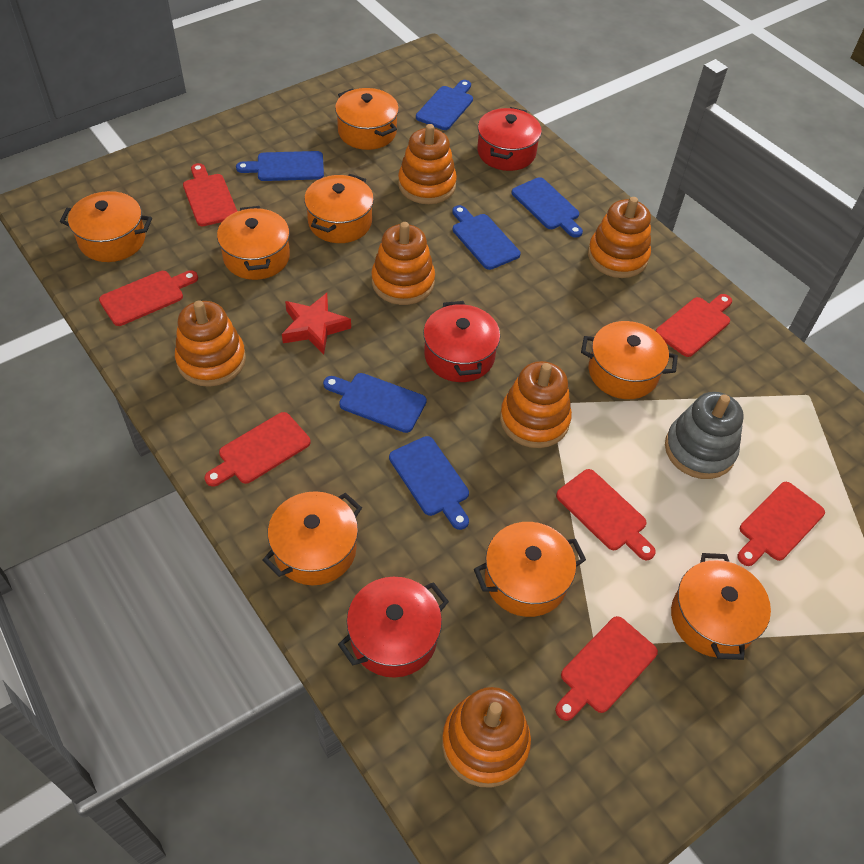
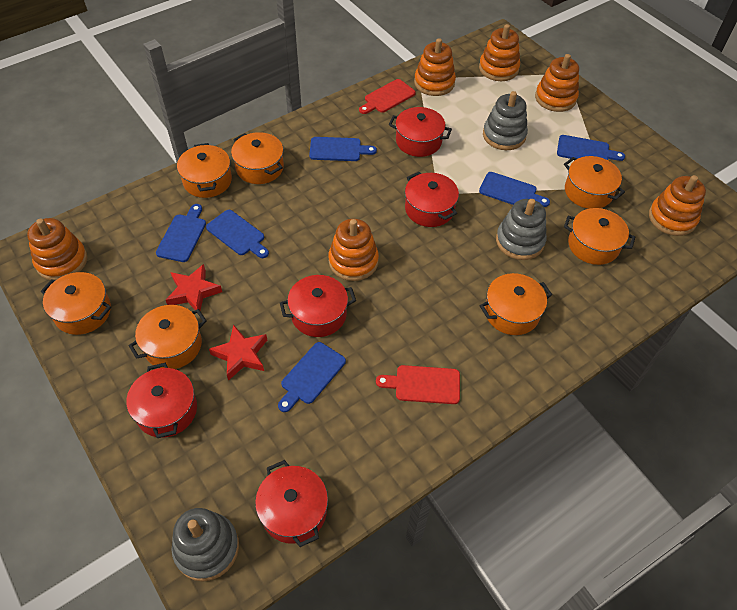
grey stacking toy: [665,392,744,479] = 1 -> [171,508,239,581] [483,91,528,150] [496,199,547,260] = 3
orange pot: [60,191,152,262] [217,206,290,280] [263,491,362,585] [304,174,374,243] [335,88,399,150] [474,522,586,617] [581,321,678,399] [671,553,771,660] = 8 -> [41,272,111,335] [129,305,207,369] [177,143,232,198] [231,132,284,184] [480,273,552,335] [564,156,625,209] [564,208,635,265] = 7
red cutting board: [99,271,198,326] [183,163,237,226] [205,412,311,487] [555,616,658,721] [556,469,656,560] [656,294,732,357] [737,482,825,566] = 7 -> [359,79,416,114] [376,365,460,404] = 2
red pot: [338,577,449,678] [423,301,500,382] [477,107,542,171] = 3 -> [126,363,197,438] [255,460,328,547] [280,275,356,337] [389,107,452,157] [405,172,459,227] = 5
red star: [282,293,351,354] = 1 -> [166,264,222,310] [209,324,267,381] = 2

